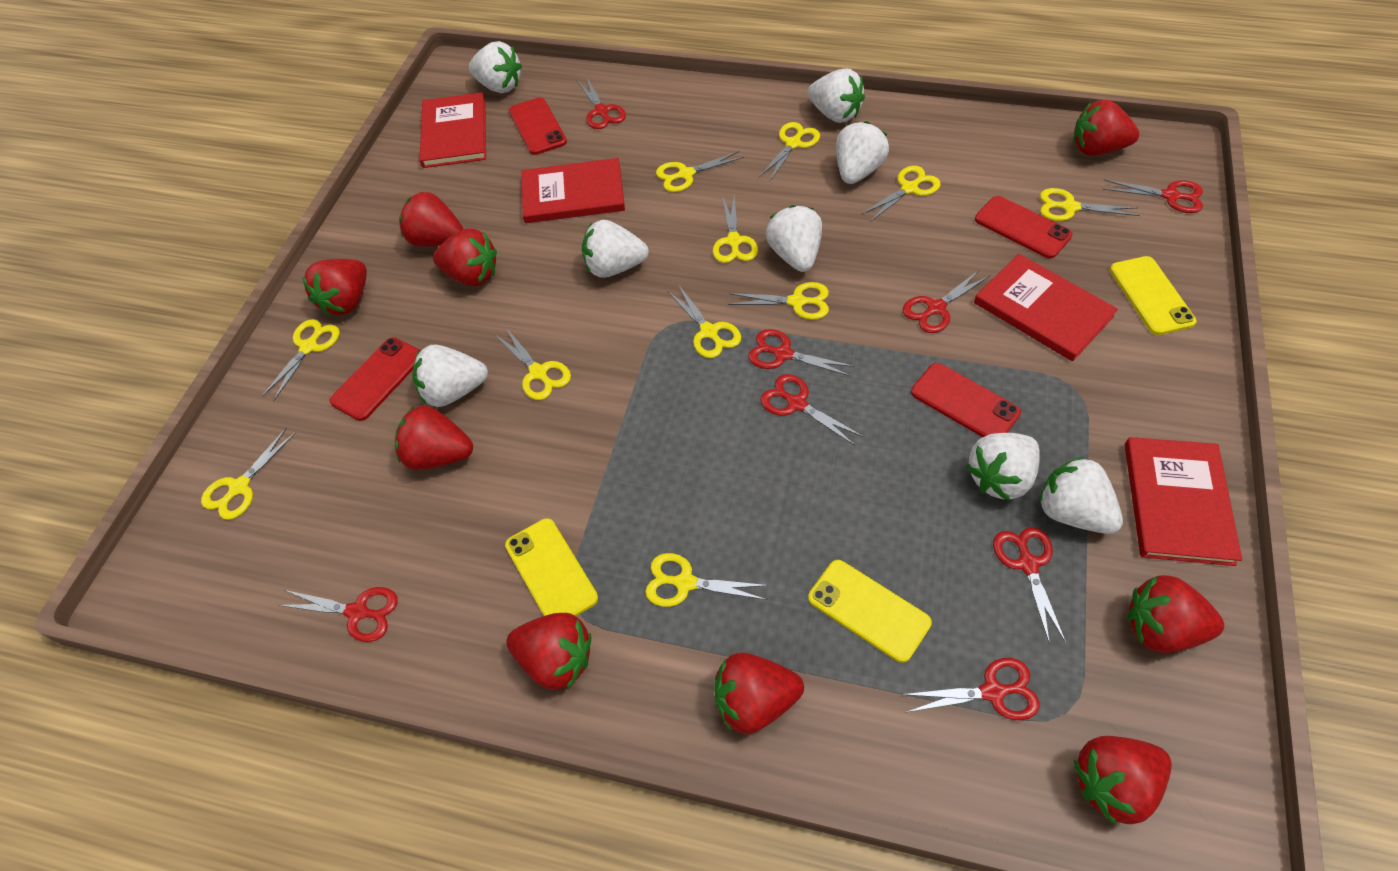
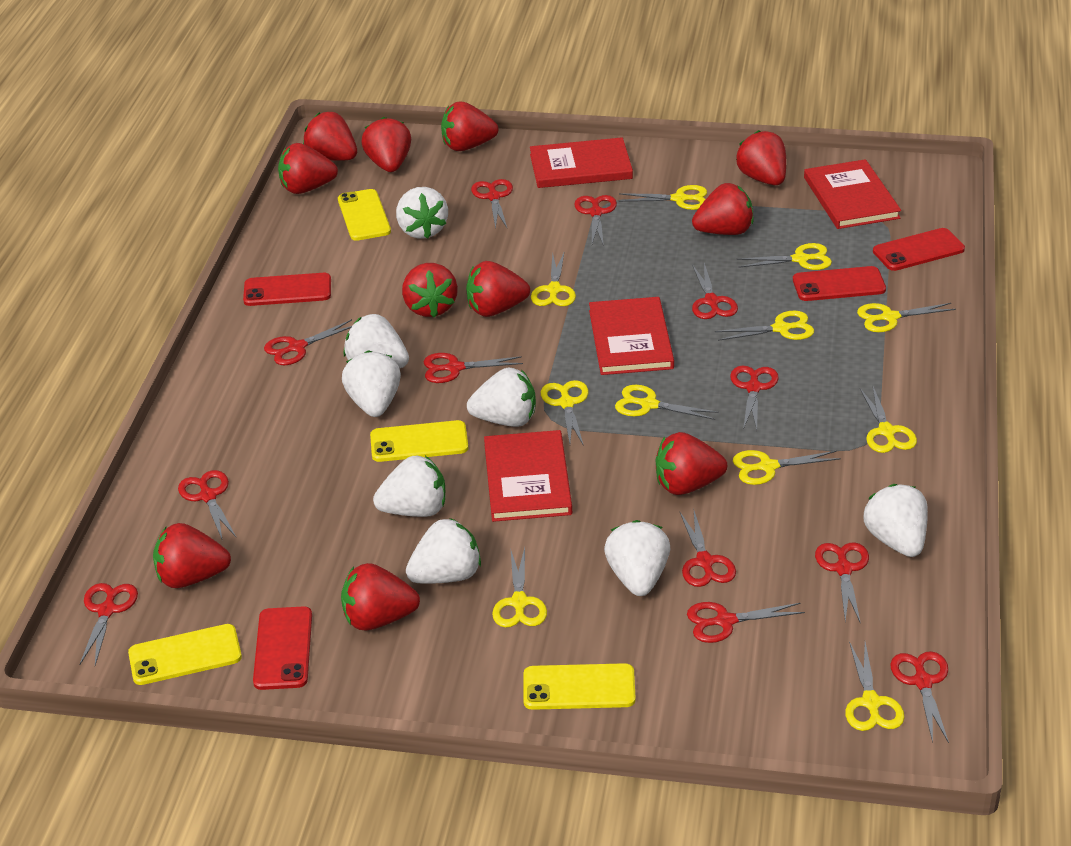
red scissors: [278,587,398,642] [577,78,626,129] [748,329,855,376] [760,374,863,446] [902,658,1040,720] [903,269,990,333] [993,527,1066,645] [1103,180,1203,213] = 8 -> [79,583,138,665] [178,470,236,541] [264,319,352,365] [423,353,523,383] [471,179,513,229] [574,195,617,246] [680,511,736,587] [687,602,805,643] [692,263,738,319] [730,365,779,430] [815,542,869,624] [890,651,949,743] = 12
red strawberry: [302,259,367,316] [395,406,473,470] [399,192,463,247] [433,228,497,286] [506,613,591,690] [714,652,804,734] [1073,99,1139,156] [1074,736,1172,825] [1127,575,1224,653] = 9 -> [153,523,231,588] [278,143,338,194] [303,112,357,161] [341,563,420,630] [361,117,411,172] [402,263,458,318] [441,101,498,151] [466,261,530,317] [655,432,727,495] [692,183,754,235] [736,130,786,185] = 11
yellow phone: [505,518,598,616] [808,560,932,663] [1110,256,1197,335] = 3 -> [128,624,242,685] [338,189,391,241] [370,420,468,462] [523,663,636,710] = 4

